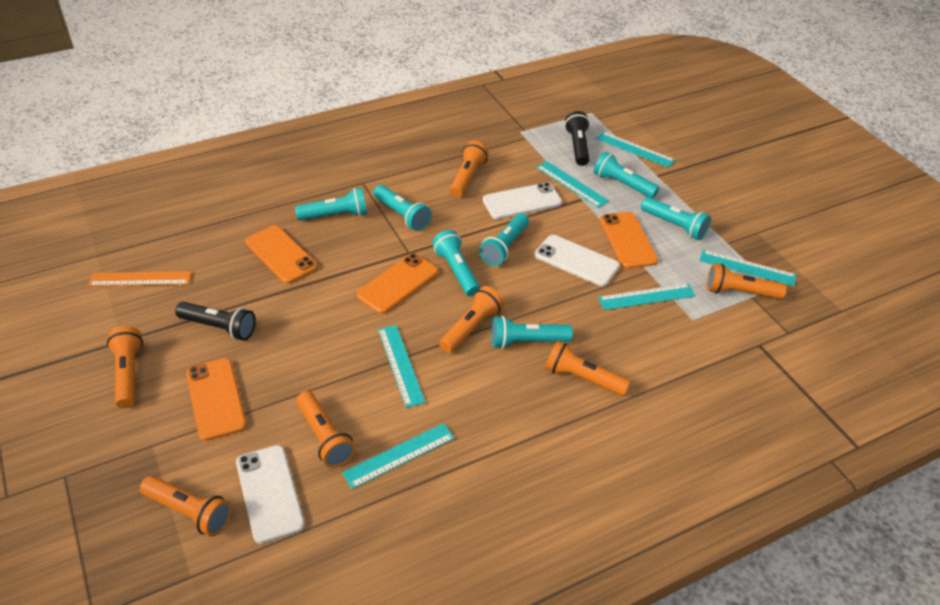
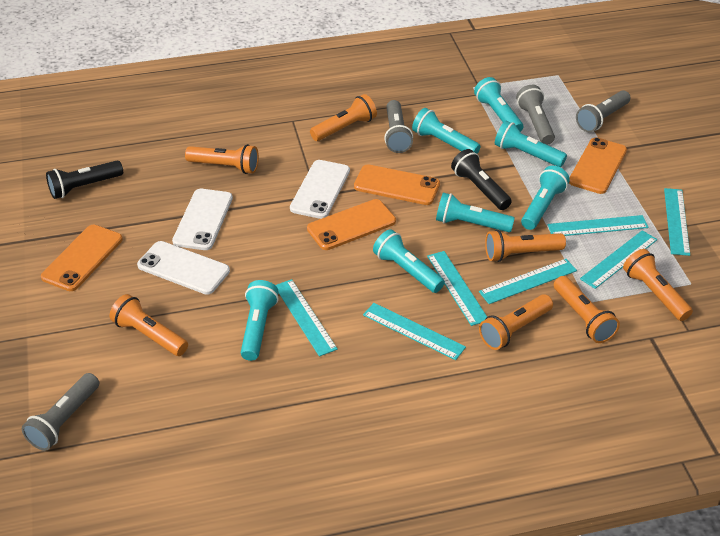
grey flashlight: none = 0 -> [22,373,99,451] [384,100,413,153] [516,85,555,145] [576,90,630,132] = 4
orange ruler: [88,271,192,286] = 1 -> none = 0
turquoise ruler: [342,423,455,489] [378,325,426,408] [536,161,609,208] [596,131,675,168] [598,283,696,310] [700,250,796,286] = 6 -> [275,279,338,357] [363,303,466,360] [427,251,487,326] [479,259,577,304] [548,215,648,236] [580,230,657,289] [664,188,690,256] = 7

